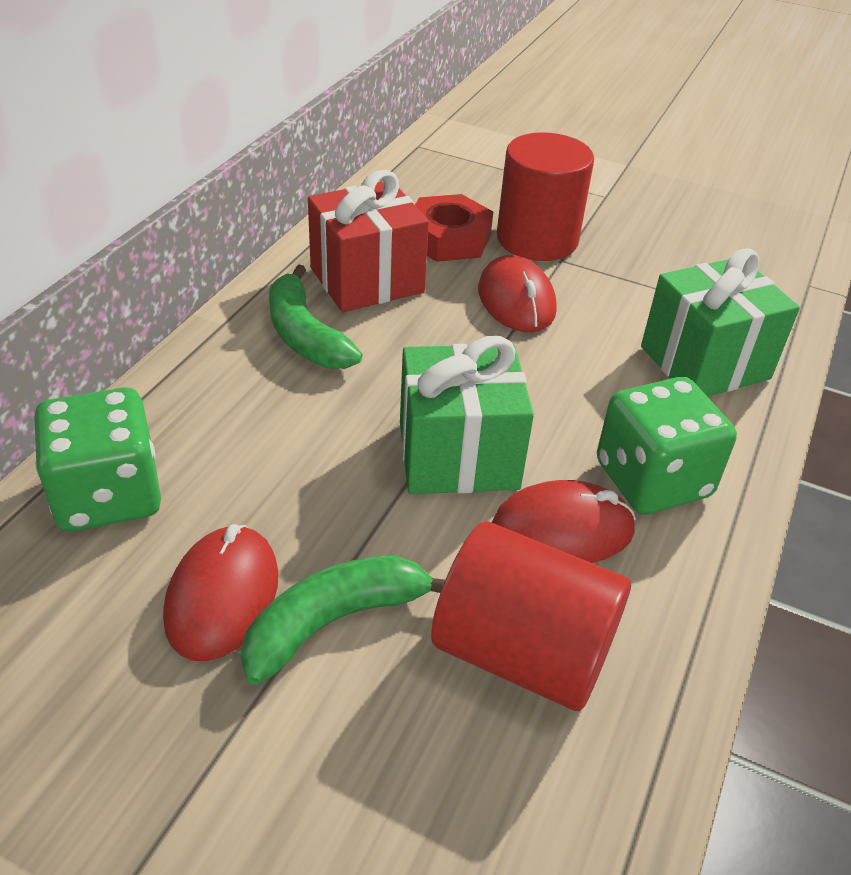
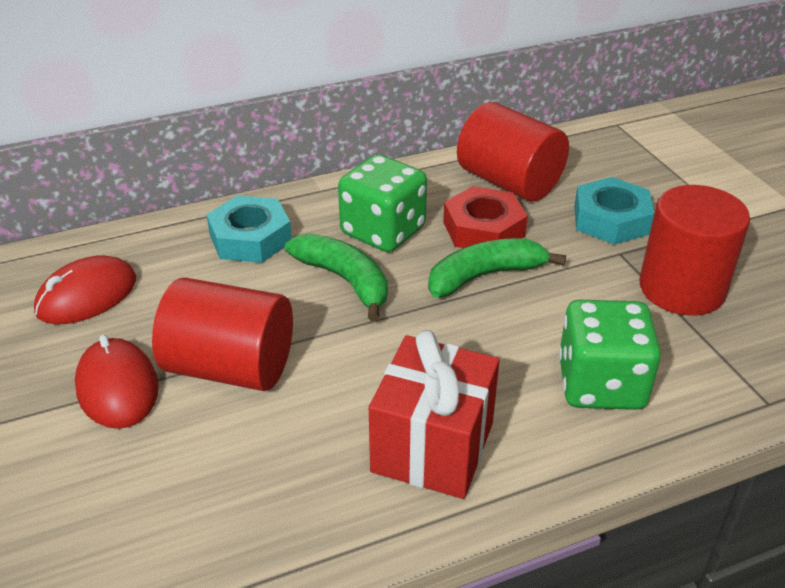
green gift: [400,336,534,494] [641,248,800,396] = 2 -> none = 0
red cylinder: [431,521,631,711] [497,132,594,261] = 2 -> [152,278,293,391] [457,102,569,201] [639,185,750,316] = 3
red mouse: [163,524,278,661] [478,255,557,332] [492,480,636,563] = 3 -> [34,255,136,324] [75,335,159,429] = 2
turquoise nut: none = 0 -> [206,195,292,263] [574,177,654,245] = 2

